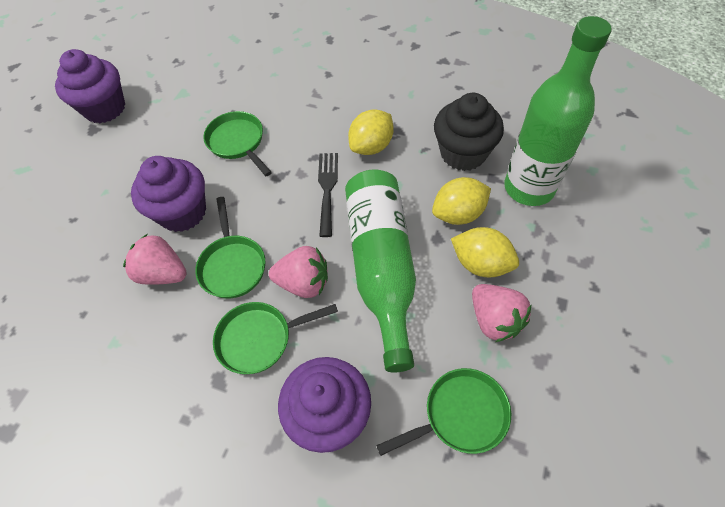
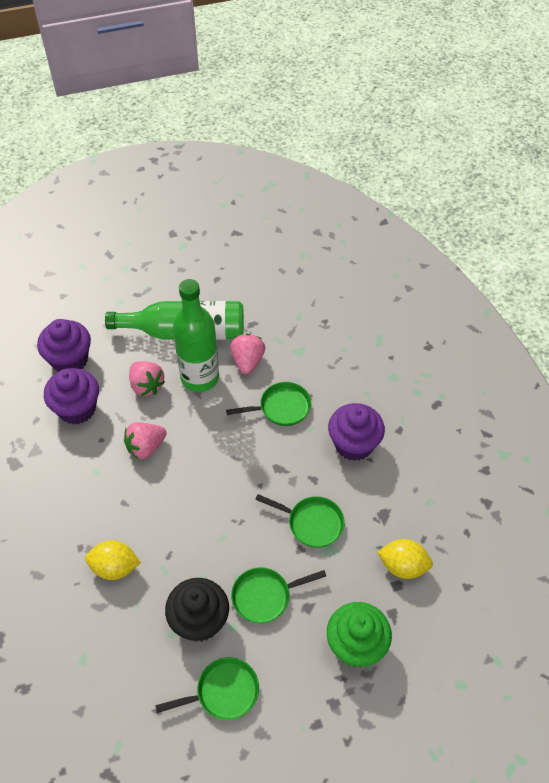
black fork: [318,153,338,237] = 1 -> none = 0
green cupcake: none = 0 -> [327,602,392,667] = 1
yellow lemon: [348,109,394,155] [432,177,491,225] [451,227,519,278] = 3 -> [85,540,141,580] [377,539,433,579] = 2

